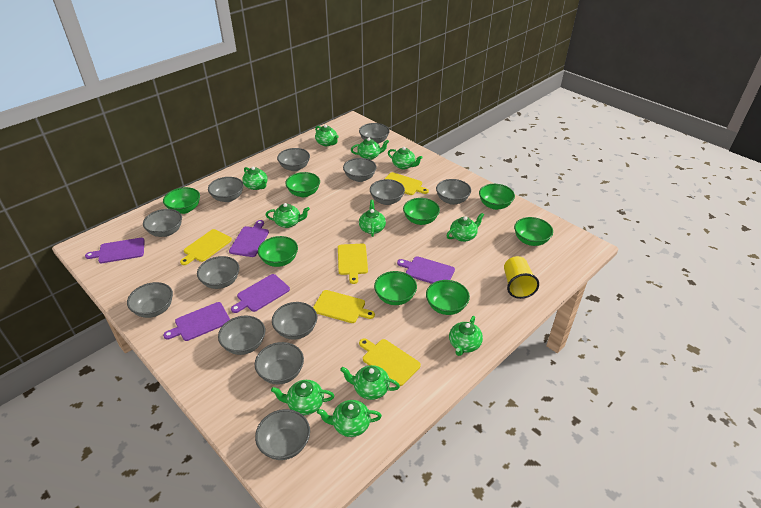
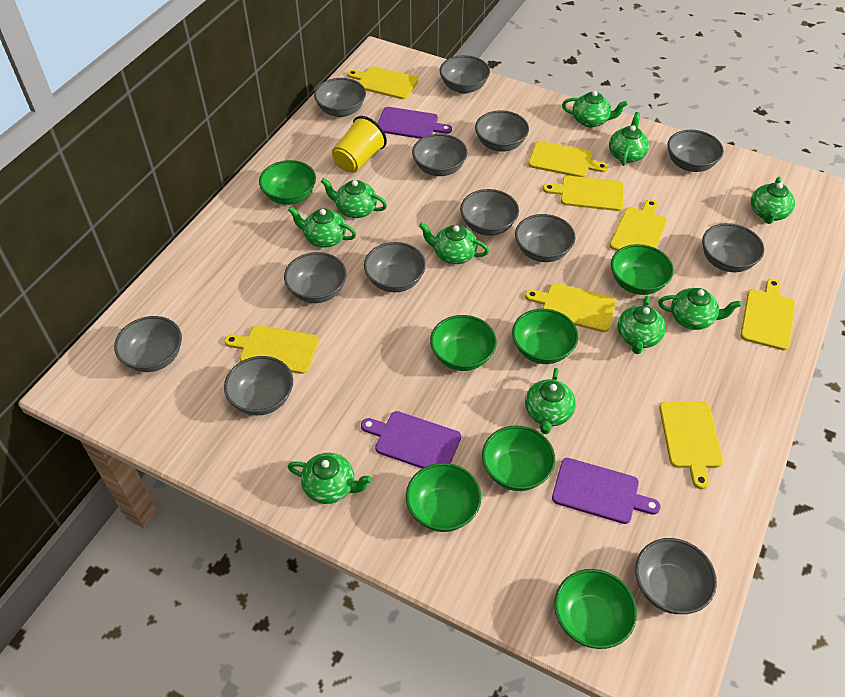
green bowl: [163,187,200,214] [258,236,298,267] [285,172,320,197] [374,271,417,305] [403,198,440,225] [426,280,470,315] [479,184,515,210] [514,217,553,246] = 8 -> [259,160,316,205] [406,463,481,532] [430,315,497,371] [482,425,555,491] [512,309,578,364] [554,569,637,649] [611,244,674,295] = 7
green teapot: [242,167,268,190] [266,203,310,228] [271,380,335,415] [315,125,339,146] [317,400,382,437] [340,365,400,400] [351,138,389,160] [359,200,386,237] [388,147,423,169] [446,213,484,242] [449,316,483,356] = 11 -> [288,207,356,248] [288,453,372,504] [321,178,387,218] [419,223,489,264] [525,368,576,434] [562,91,628,127] [609,112,649,166] [617,296,666,354] [658,288,741,330] [751,177,795,224] = 10
purple cutting board: [85,238,145,263] [163,302,230,341] [229,220,269,257] [231,274,290,313] [397,256,455,284] = 5 -> [361,411,461,468] [377,107,452,139] [552,458,660,524] = 3
yellow cutting board: [180,229,232,265] [313,290,375,323] [338,244,368,284] [359,338,421,386] [385,172,429,195] = 5 -> [224,325,319,374] [347,66,418,99] [525,283,616,332] [528,141,608,177] [543,176,624,211] [610,199,667,251] [659,401,723,489] [741,279,795,350] = 8

